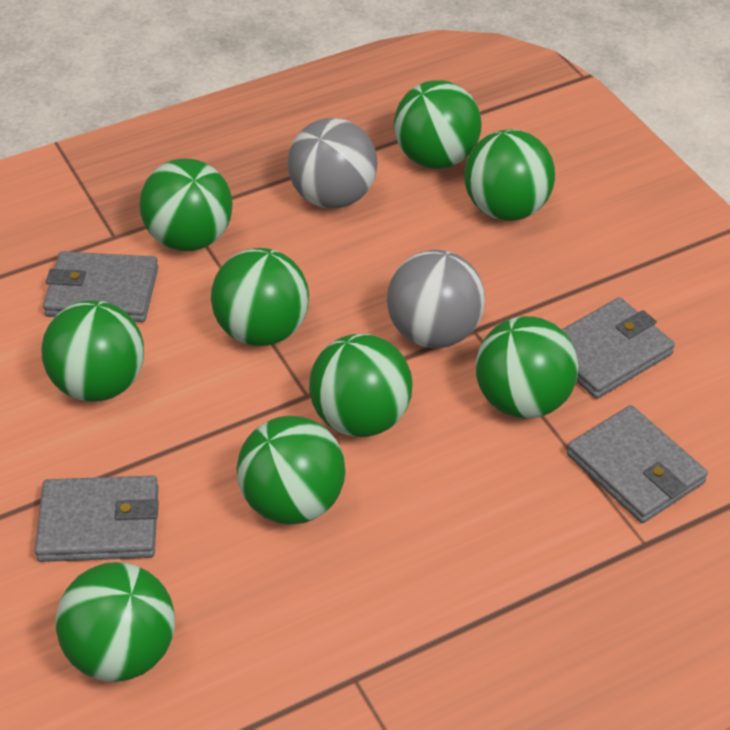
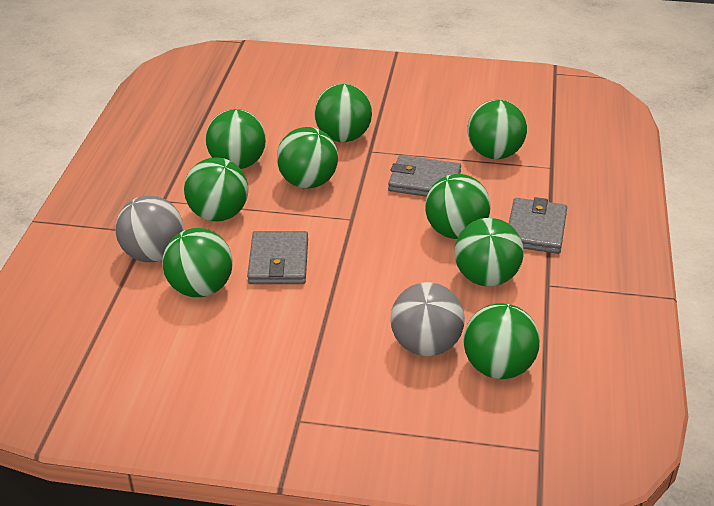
grey wallet: [35,475,159,562] [43,251,158,322] [561,297,675,399] [567,405,708,523] = 4 -> [247,231,308,284] [388,155,461,197] [509,197,567,254] = 3

